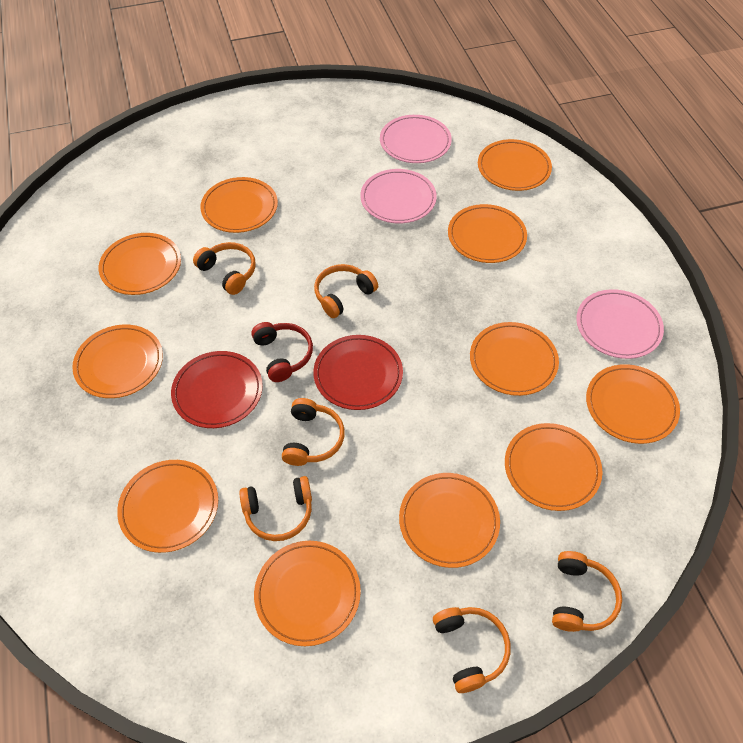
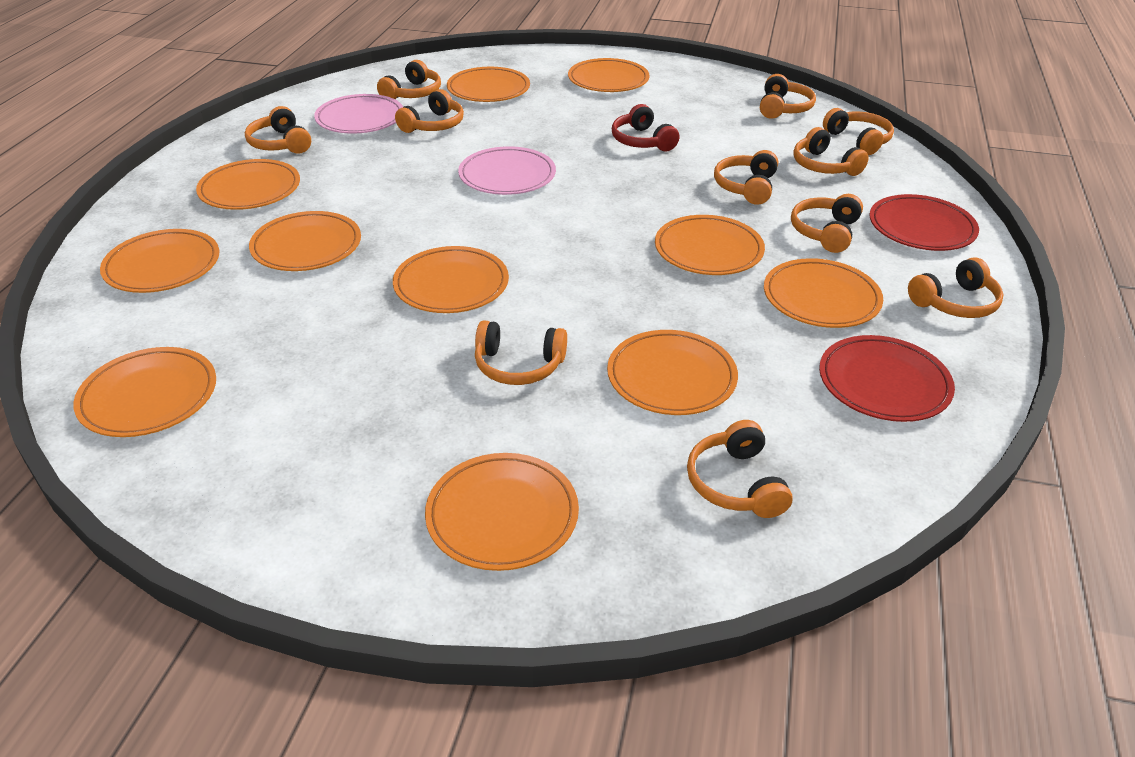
orange headphones: [193,242,256,295] [239,476,312,541] [282,398,345,466] [314,264,378,318] [433,607,511,693] [552,551,622,632] = 6 -> [245,106,311,154] [377,60,441,99] [395,89,464,133] [475,320,567,385] [687,420,793,518] [714,150,778,205] [760,74,816,119] [791,194,863,253] [793,127,869,176] [823,108,894,155] [908,257,1004,318] = 11
pink plate: [360,169,437,223] [380,115,452,163] [576,289,664,359] = 3 -> [314,94,403,134] [458,146,556,195] = 2

